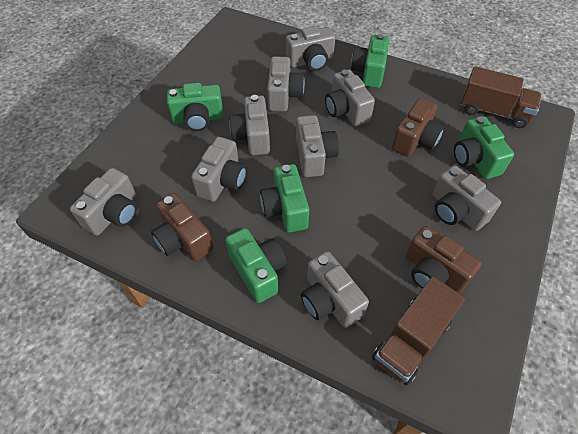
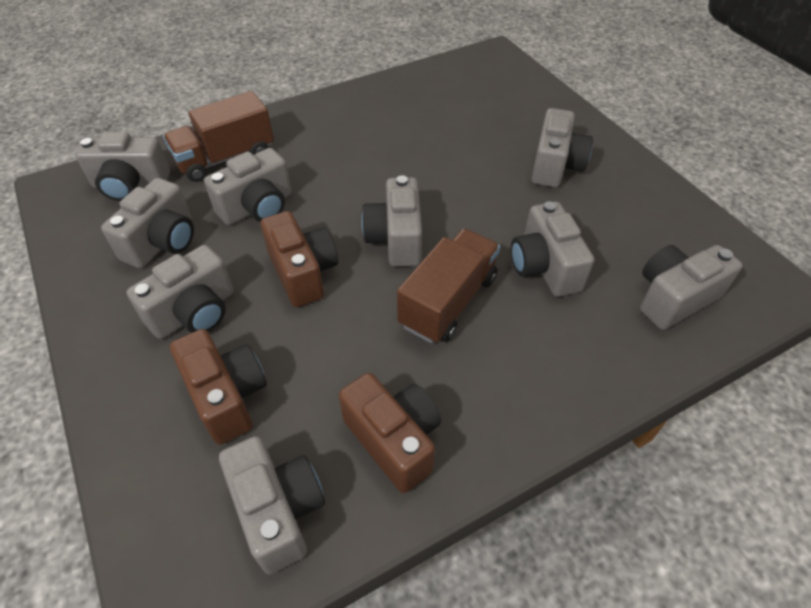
green camera: [167,83,224,131] [225,228,287,303] [260,164,309,233] [351,34,389,88] [454,116,514,179] = 5 -> none = 0

